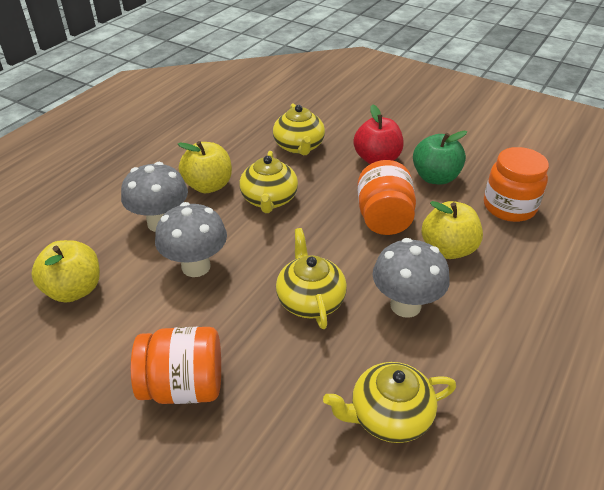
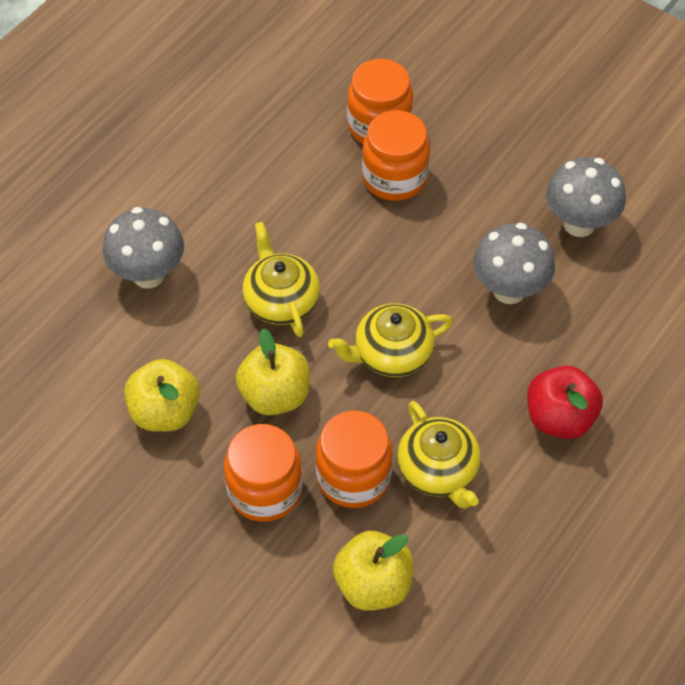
green apple: [413,131,467,185] = 1 -> none = 0
orange jar: [131,327,221,404] [357,160,416,235] [484,147,549,222] = 3 -> [224,424,303,522] [315,411,393,508] [347,59,413,144] [362,110,430,201] = 4
yellow teapot: [240,151,298,213] [273,104,325,155] [276,228,347,329] [323,362,456,443] = 4 -> [243,221,320,337] [328,303,453,377] [397,401,481,509] = 3

